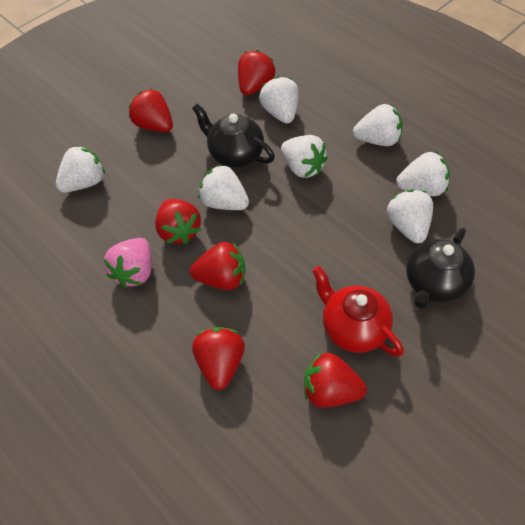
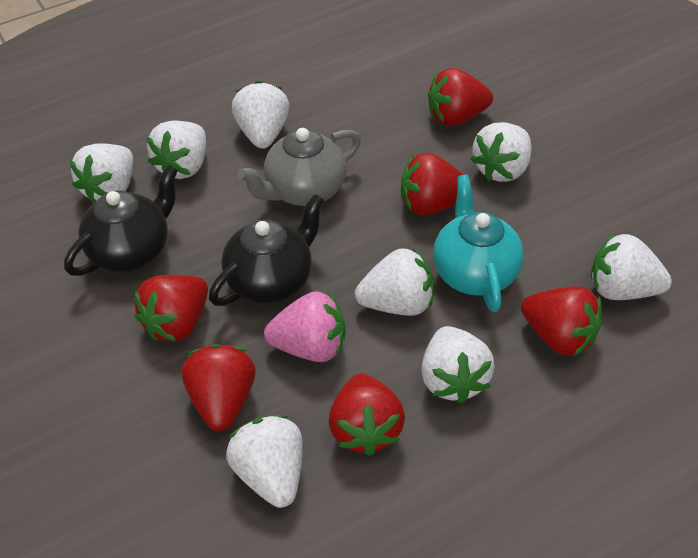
grey teapot: none = 0 -> [238,128,361,206] = 1
red teapot: [312,266,404,357] = 1 -> none = 0
turquoise teapot: none = 0 -> [433,175,524,312] = 1
white strawberry: [56,145,105,193] [198,164,249,210] [259,76,299,123] [281,135,328,178] [353,104,402,146] [387,190,433,243] [396,152,450,196] = 7 -> [70,143,133,203] [147,121,206,179] [226,415,303,508] [232,81,289,149] [355,248,434,316] [421,326,495,404] [471,122,532,182] [591,233,672,300] = 8

